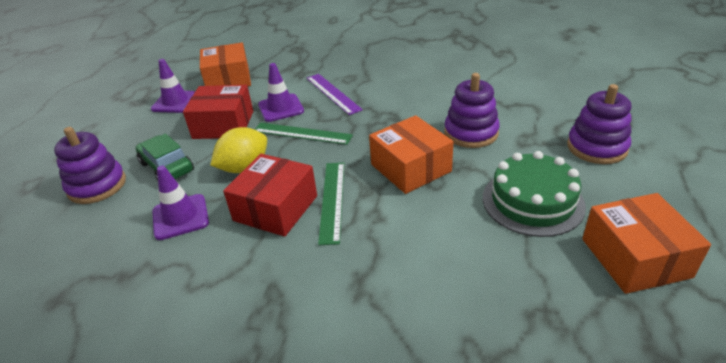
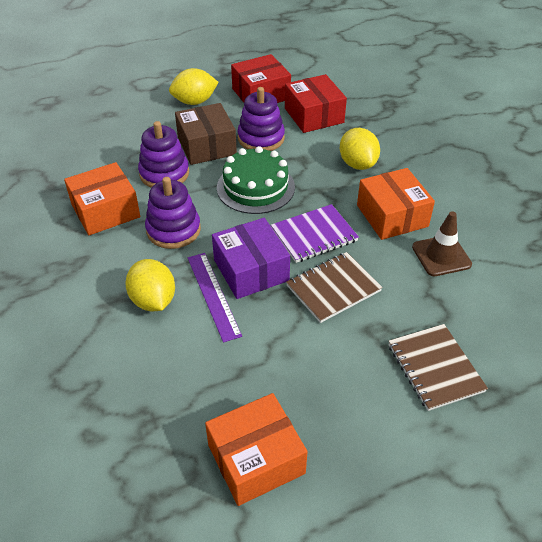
brown box: none = 0 -> [175,103,237,165] = 1
brown notebook: none = 0 -> [286,252,383,323] [388,324,488,411] = 2
brown traffic cone: none = 0 -> [412,211,472,276] = 1
green car: [136,134,194,181] = 1 -> none = 0
green ruler: [254,123,353,145] [318,163,344,245] = 2 -> none = 0
purple box: none = 0 -> [212,218,290,299] = 1
purple notebook: none = 0 -> [271,204,359,263] = 1
purple traffic cone: [151,59,195,113] [152,166,209,240] [258,63,304,122] = 3 -> none = 0
yellow lemon: [210,127,267,173] = 1 -> [125,259,175,311] [169,68,219,105] [340,128,380,170] = 3

